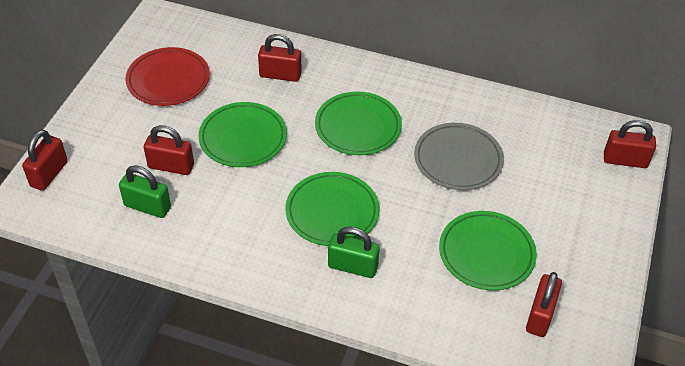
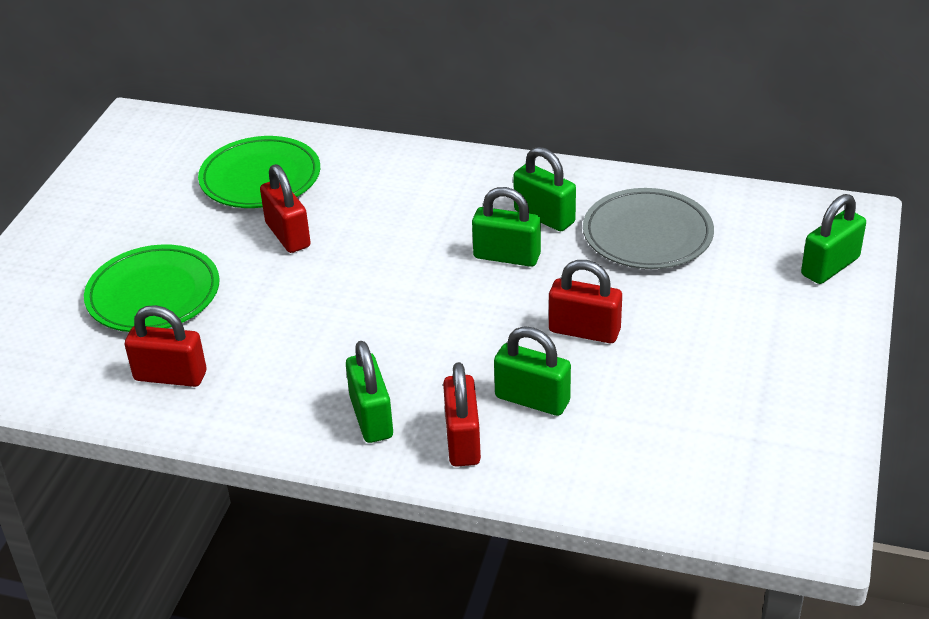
green padlock: [119,165,171,218] [328,227,380,278] = 2 -> [346,341,393,443] [472,187,541,267] [494,326,571,416] [513,147,576,231] [801,194,866,284] = 5
green plate: [199,102,287,167] [285,172,379,246] [315,92,402,155] [439,211,537,291] = 4 -> [84,244,220,332] [198,136,320,208] = 2
red padlock: [22,129,68,191] [144,125,194,175] [258,34,302,82] [526,272,562,337] [604,120,656,168] = 5 -> [125,305,207,387] [260,164,311,253] [443,362,481,467] [549,260,622,343] = 4
red plate: [125,47,210,106] = 1 -> none = 0

